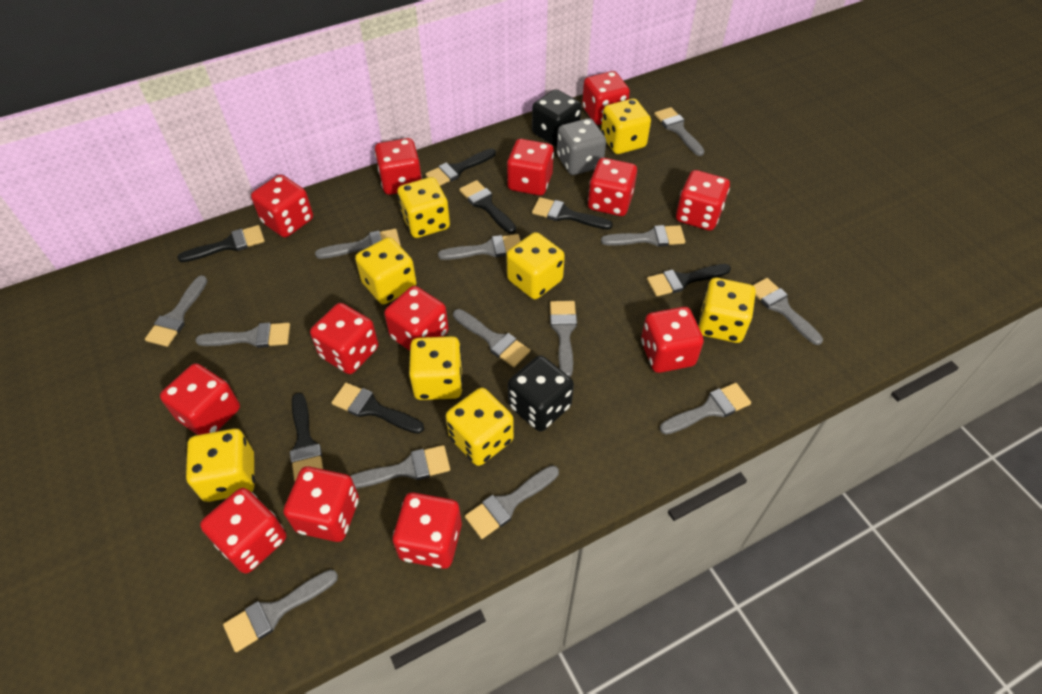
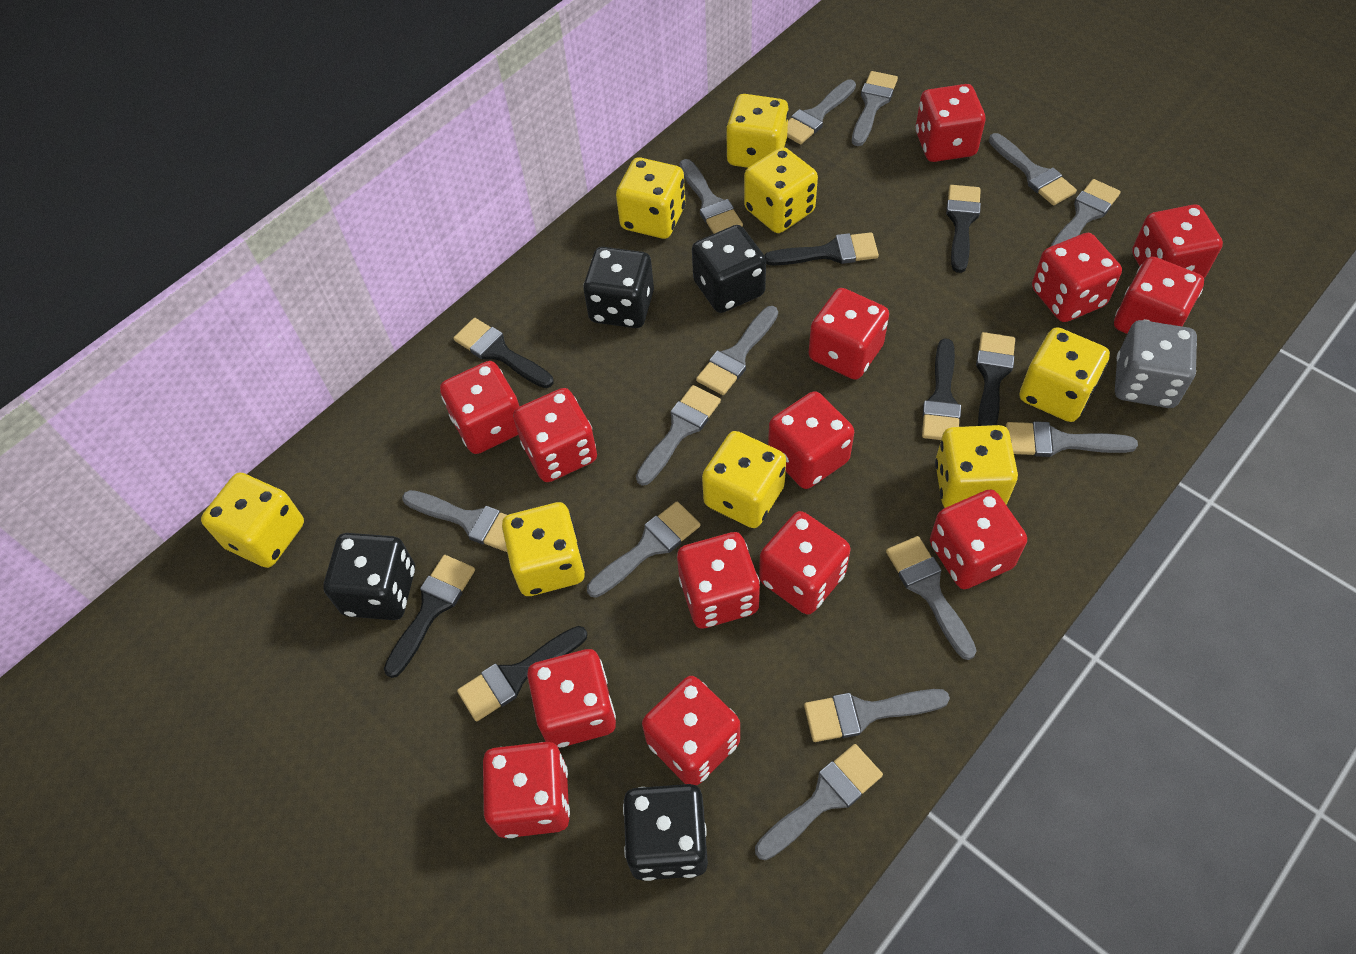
black dice: [508,356,574,432] [532,89,581,146] = 2 -> [323,533,415,620] [583,247,654,328] [623,784,708,881] [692,225,766,313] = 4
red dice: [160,363,240,435] [200,488,286,574] [251,175,313,237] [283,466,359,542] [310,303,378,374] [375,138,422,195] [384,286,449,351] [393,492,462,569] [507,139,554,196] [582,71,630,125] [588,158,637,216] [641,307,704,373] [676,170,730,231] = 13 -> [440,361,519,454] [483,742,570,838] [513,388,597,482] [527,649,616,748] [642,676,740,786] [677,532,760,629] [759,511,851,615] [768,391,854,489] [809,288,889,380] [916,84,985,162] [930,489,1027,589] [1032,233,1122,322] [1114,257,1204,334] [1132,204,1223,278] = 14

